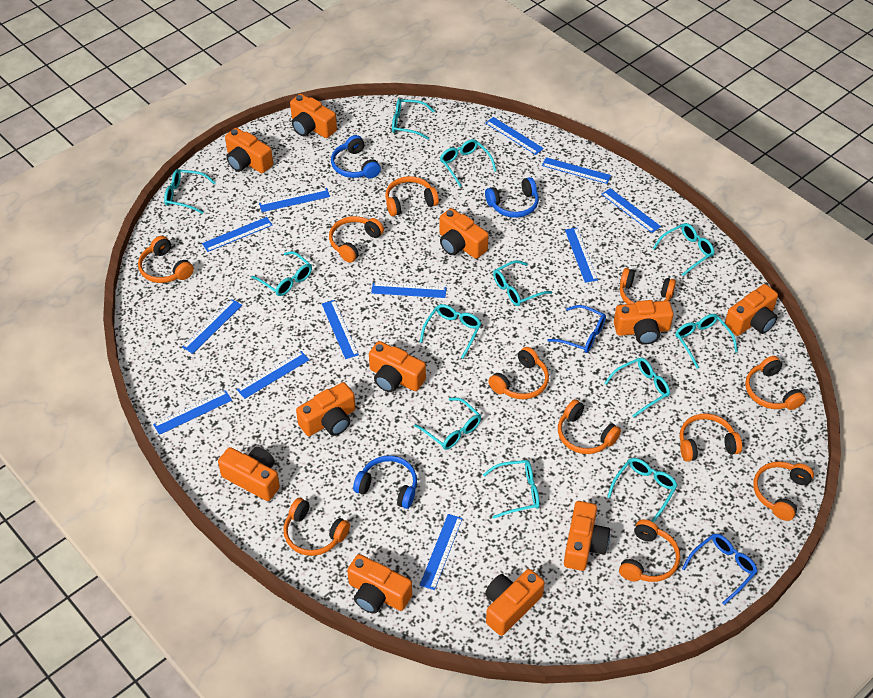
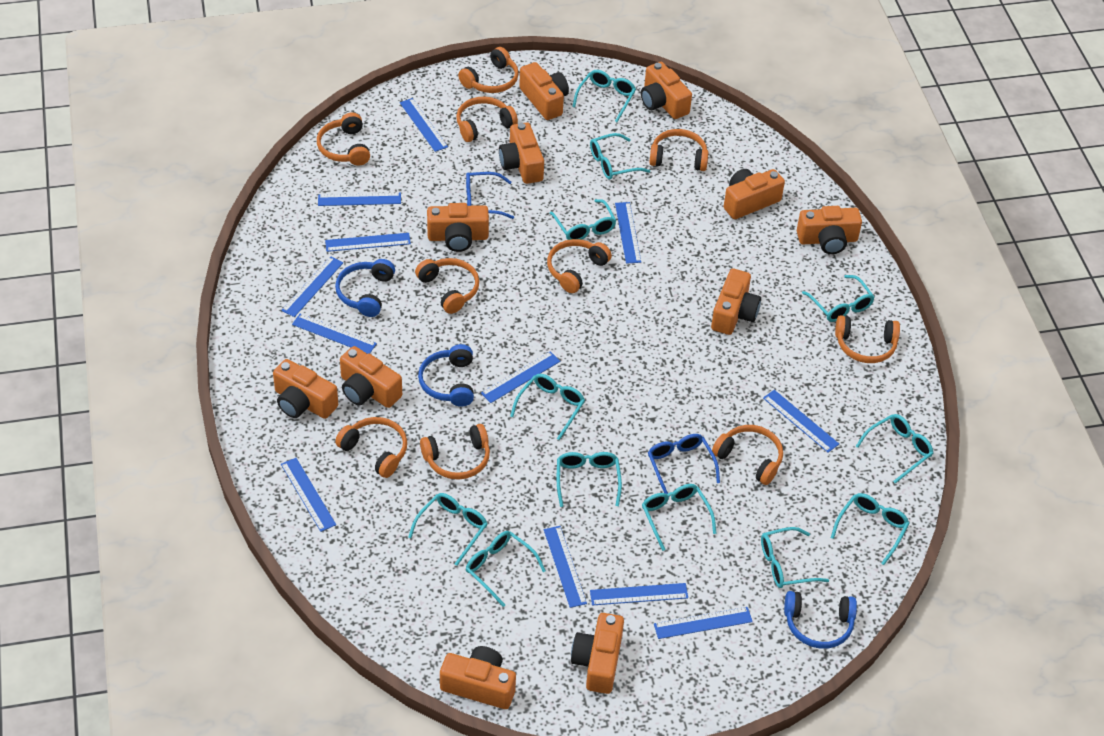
orange headphones: [138,236,194,283] [283,498,350,556] [329,216,384,263] [385,176,439,216] [488,347,549,399] [558,399,621,454] [619,519,680,582] [620,268,676,304] [680,414,742,462] [745,356,806,410] [753,462,814,521] = 11 -> [317,112,370,166] [335,417,407,478] [415,258,479,314] [420,424,490,479] [456,97,518,142] [458,47,519,93] [547,239,612,293] [649,129,708,171] [712,425,783,485] [835,315,900,363] = 10

